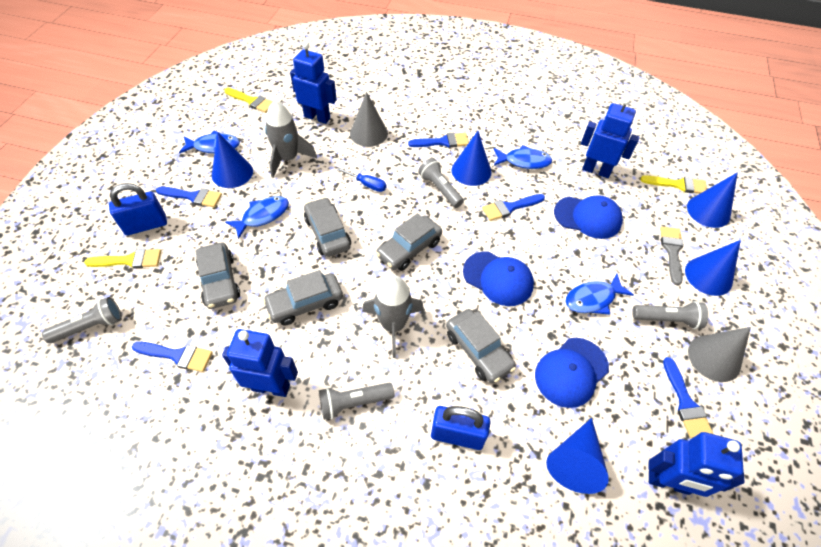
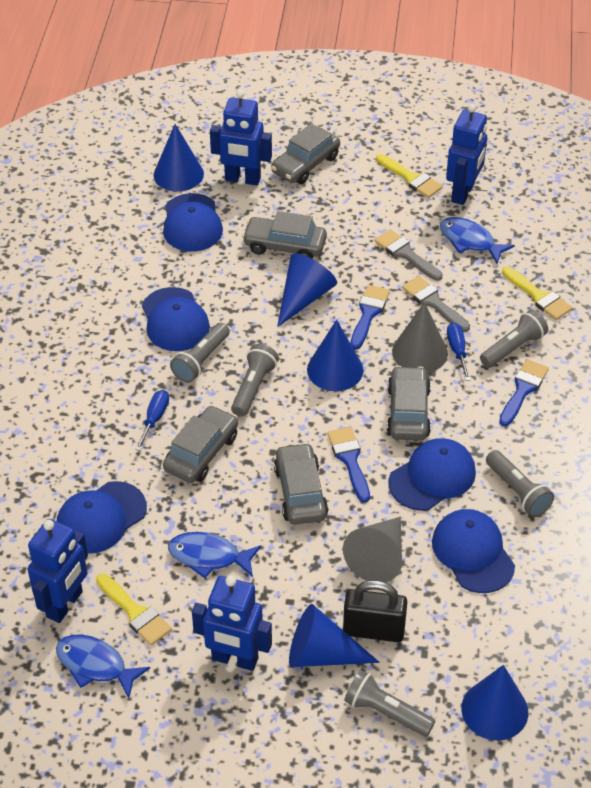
black padlock: none = 0 -> [343,580,407,642] = 1
blue brush: [132,342,213,372] [156,187,222,207] [408,133,469,148] [482,194,545,221] [663,357,713,438] = 5 -> [327,427,370,503] [351,285,390,350] [499,359,549,427] = 3
blue cap: [463,251,534,306] [535,338,609,408] [554,195,623,239] = 3 -> [57,481,147,554] [142,287,210,351] [163,193,223,252] [388,438,476,511] [432,509,515,593] = 5
blue fish: [179,131,240,154] [225,196,289,239] [494,145,552,169] [565,274,634,315] = 4 -> [56,635,150,698] [168,532,261,579] [440,217,515,264] = 3
blue padlock: [109,183,167,235] [431,406,490,450] = 2 -> none = 0
blue screwdriver: [337,168,386,192] = 1 -> [135,390,169,451] [447,323,470,381] = 2
grey brush: [660,226,684,285] = 1 -> [374,229,443,281] [402,276,470,332] = 2
grey flashlight: [42,297,122,343] [319,382,394,420] [418,158,464,208] [632,301,708,329] = 4 -> [170,323,230,383] [231,344,278,417] [344,670,435,737] [480,310,548,368] [486,450,554,517] = 5
grey rocket: [265,101,317,178] [362,275,424,358] = 2 -> none = 0

